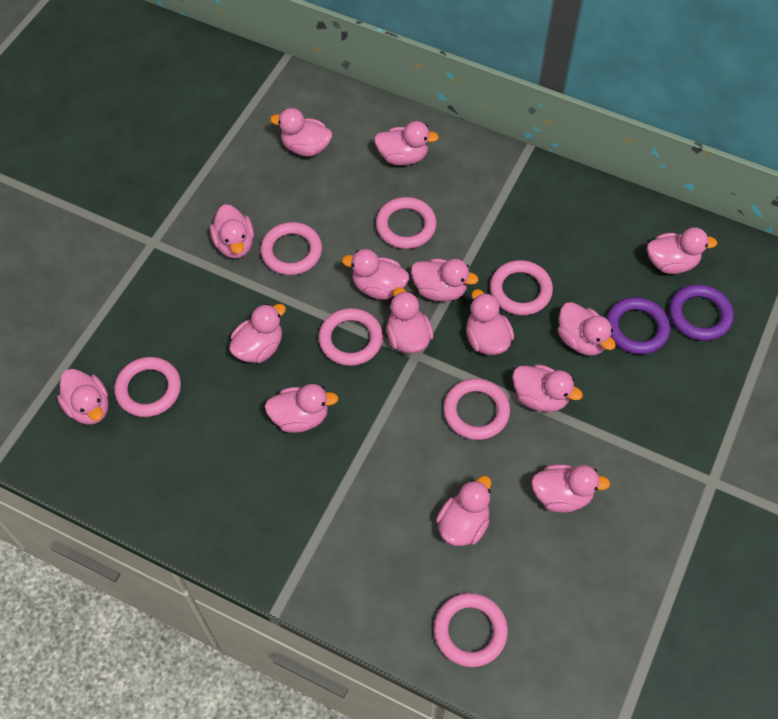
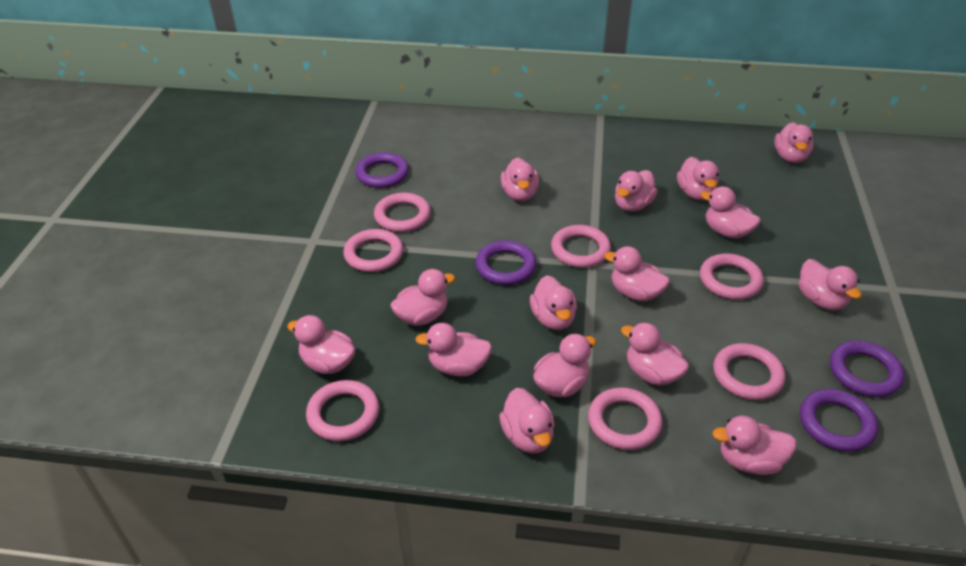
purple ring: [606,297,670,354] [669,284,734,341] = 2 -> [355,152,409,188] [475,240,536,285] [800,389,878,452] [830,341,904,397] = 4

